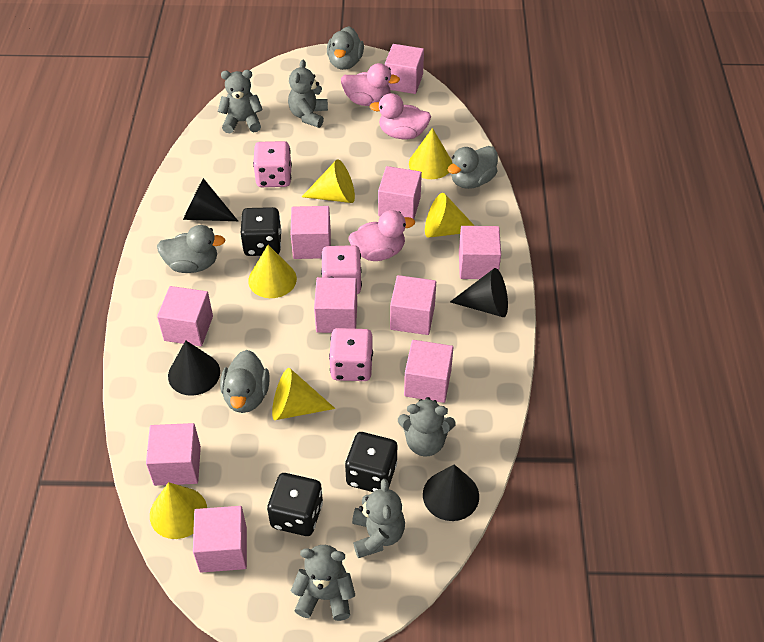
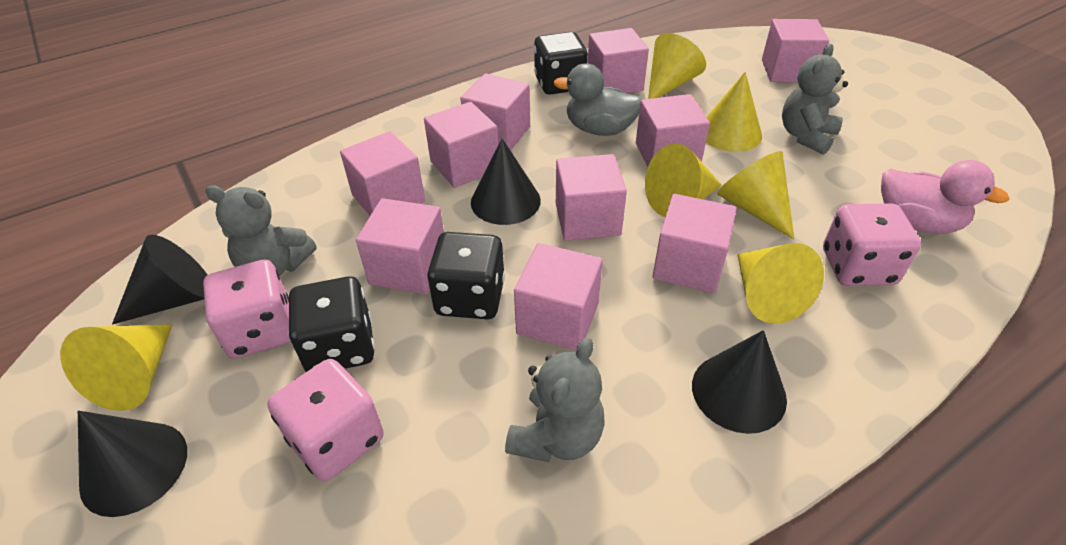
grey duck: [157,225,226,273] [220,350,270,413] [327,26,364,70] [448,146,498,189] = 4 -> [554,63,643,136] = 1
grey teddy bear: [218,70,263,133] [288,60,328,128] [291,545,355,621] [352,479,405,558] [398,397,456,457] = 5 -> [205,185,316,276] [505,338,605,462] [782,44,848,155] = 3
pink duck: [341,63,400,106] [348,210,415,261] [370,93,431,139] = 3 -> [881,160,1009,234] = 1

